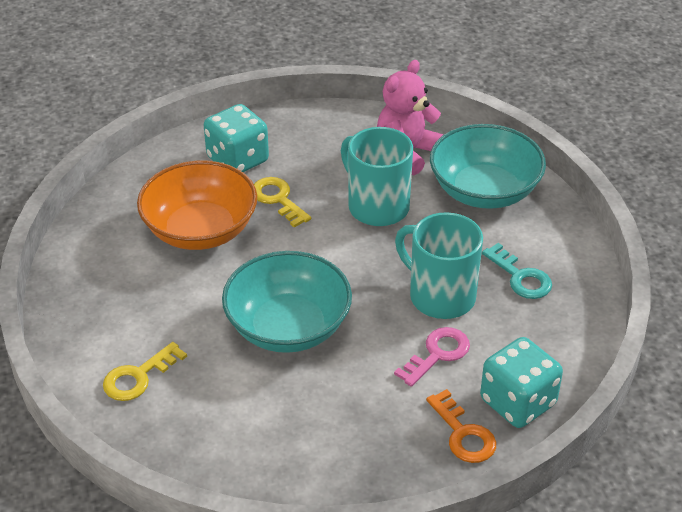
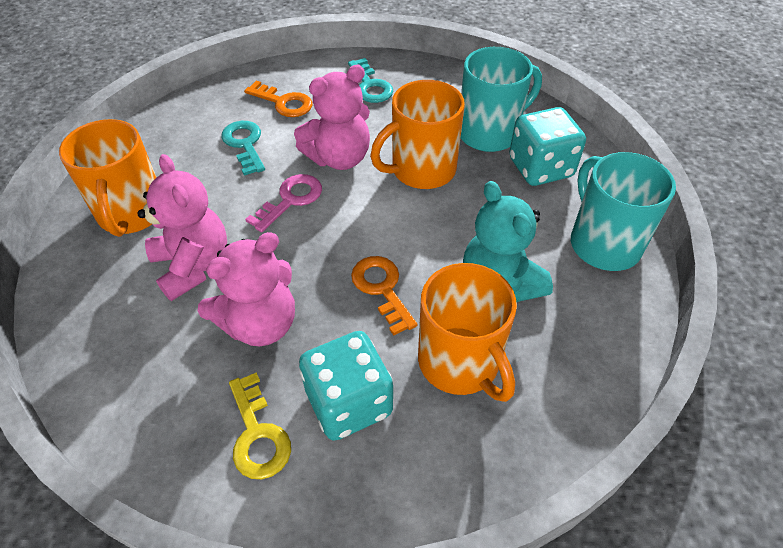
orange bowl: [137,161,257,250] = 1 -> none = 0
orange key: [426,389,496,463] = 1 -> [244,81,312,117] [351,256,418,336] = 2
orange mug: none = 0 -> [59,119,157,237] [370,80,465,189] [418,263,517,402] = 3
pink teddy bear: [377,60,444,175] = 1 -> [137,154,227,301] [198,232,295,346] [294,65,370,170] = 3
turquoise bowl: [222,251,352,353] [430,124,546,209] = 2 -> none = 0
turquoise key: [482,243,552,299] = 1 -> [221,121,265,176] [348,58,393,103] = 2
turquoise teddy bear: none = 0 -> [463,181,553,302] = 1
yellow key: [103,342,187,401] [254,177,311,228] = 2 -> [229,372,291,479] = 1

